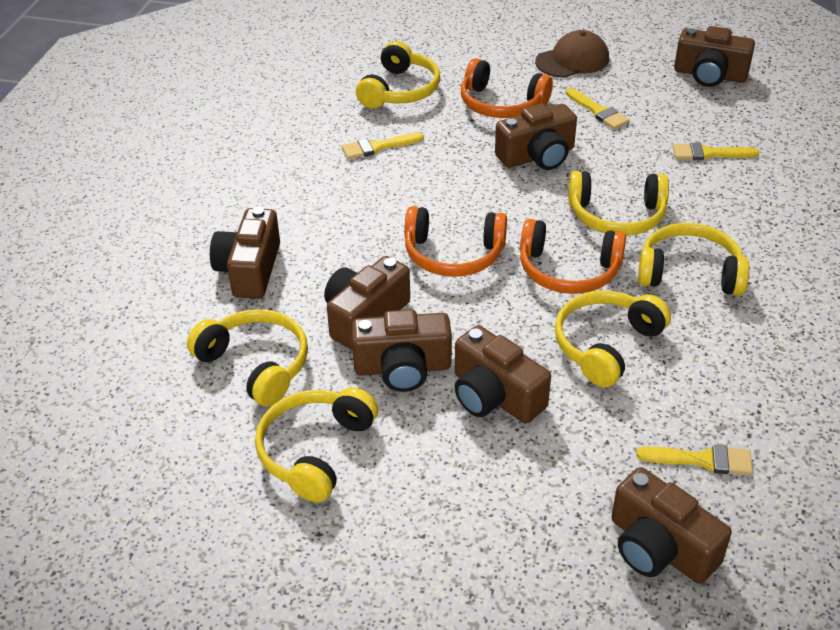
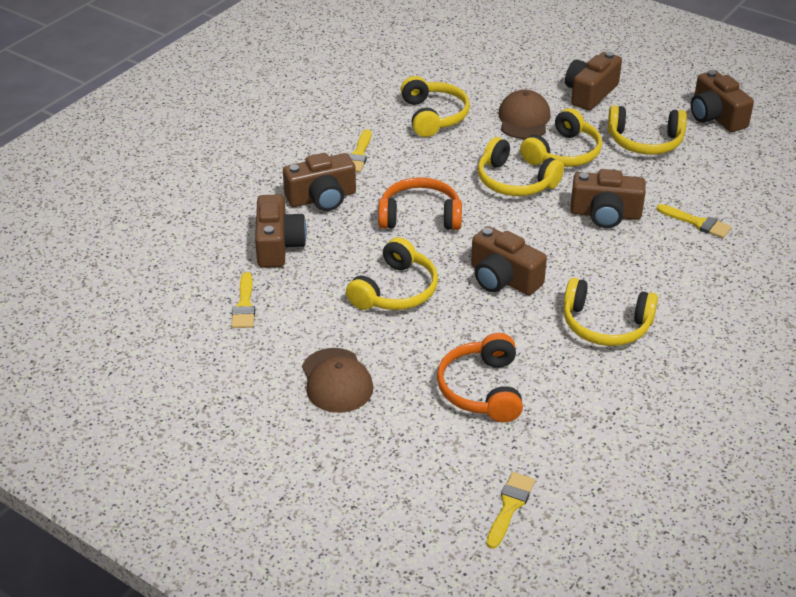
brown camera: [210,207,280,299] [324,256,410,350] [351,309,452,392] [454,325,551,423] [495,104,577,170] [611,467,732,584] [674,26,755,87] = 7 -> [255,194,307,268] [283,153,356,211] [471,226,547,295] [565,51,622,110] [570,169,646,228] [691,70,754,132] = 6
brown cap: [535,30,609,78] = 1 -> [302,348,373,413] [498,90,551,139] = 2
orange headphones: [404,206,507,277] [461,58,553,118] [520,219,626,294] = 3 -> [378,177,462,230] [437,333,523,422] = 2

